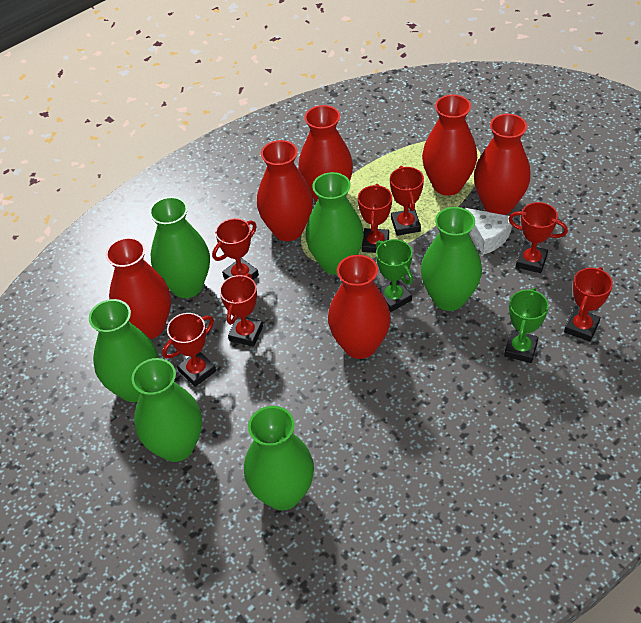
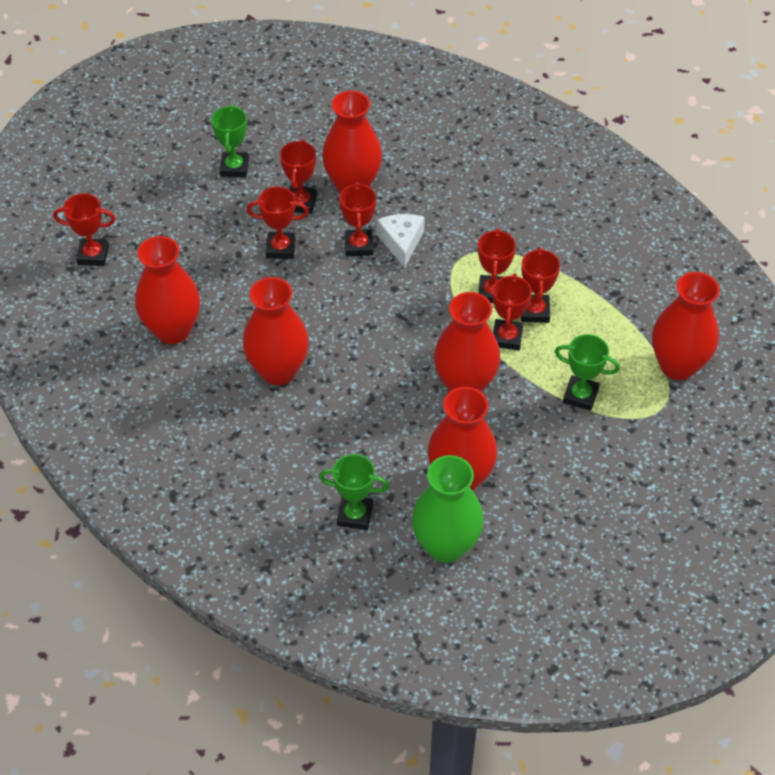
green trophy: [376,239,413,312] [504,288,549,363] = 2 -> [211,105,249,177] [319,454,389,530] [555,334,620,411] = 3
green vase: [89,299,158,402] [131,358,202,462] [149,197,210,298] [244,406,314,510] [306,172,364,275] [421,207,482,311] = 6 -> [412,455,484,563] = 1

